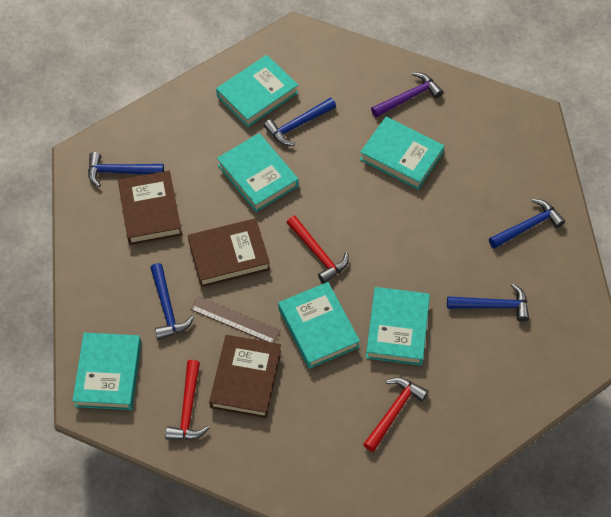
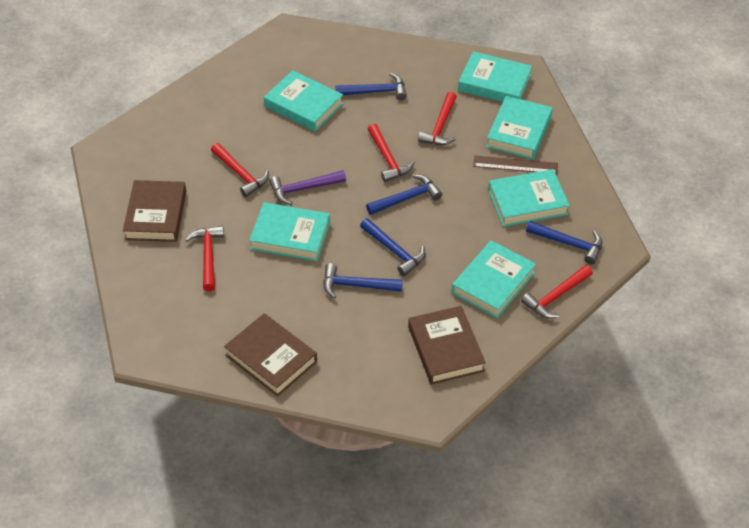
red hammer: [165,360,210,440] [287,216,349,284] [363,377,428,452] = 3 -> [185,226,224,291] [211,143,269,197] [368,124,415,182] [418,92,457,145] [521,265,593,319] = 5

